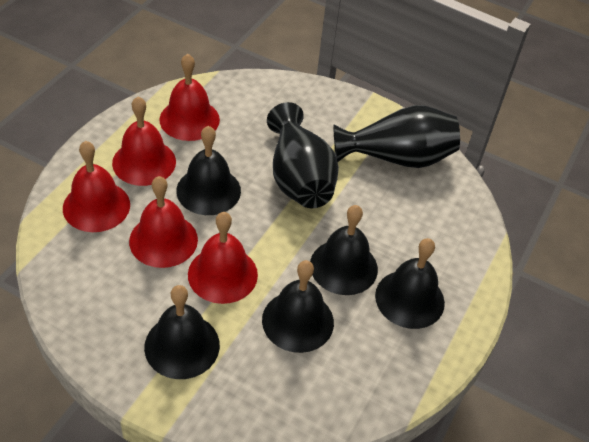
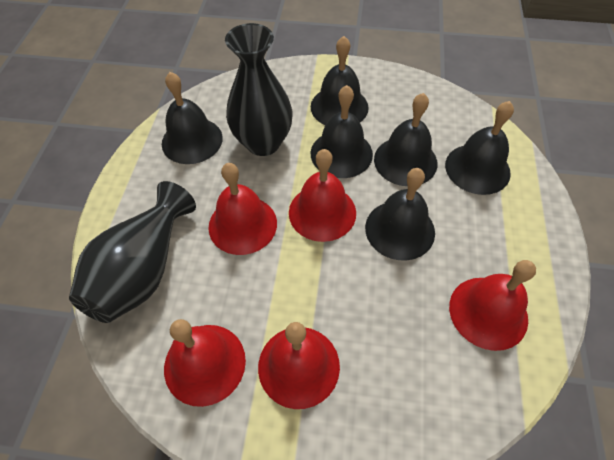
black bell: [144,285,220,379] [176,126,241,215] [262,260,334,353] [310,205,378,295] [375,238,445,329] = 5 -> [162,72,223,164] [311,36,369,125] [311,85,373,178] [365,168,435,261] [374,93,437,186] [445,101,514,195] = 6

